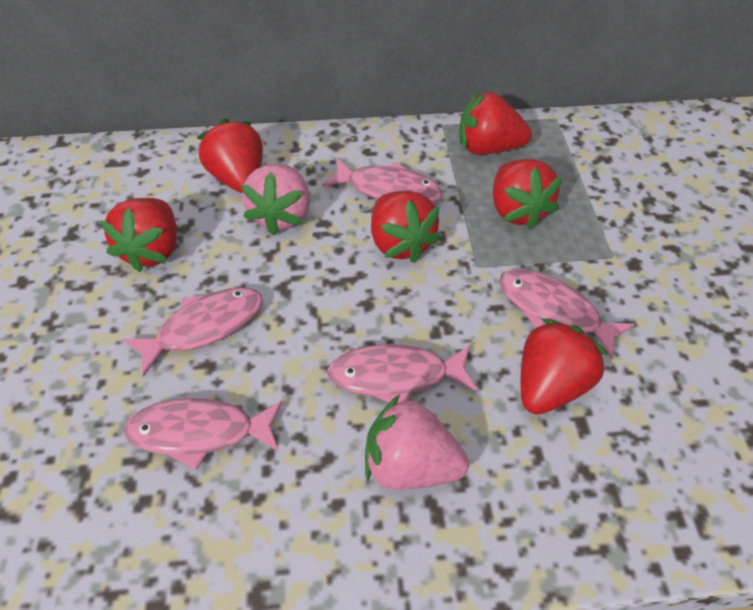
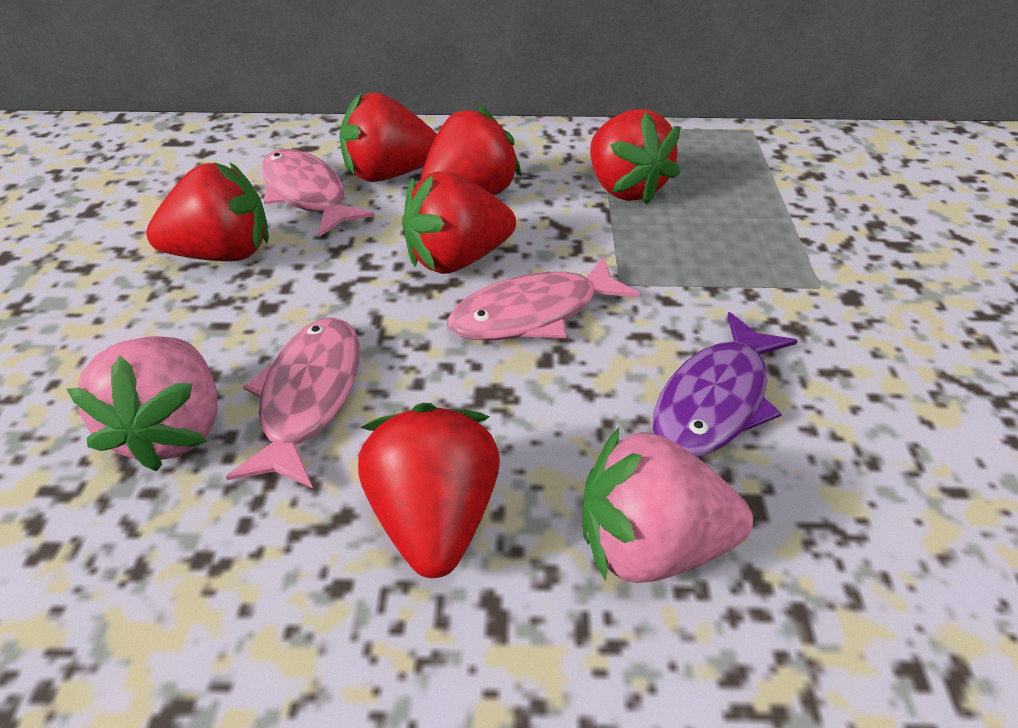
pink fish: [123,287,263,377] [124,398,282,470] [322,158,443,203] [327,344,477,403] [499,269,635,359] = 5 -> [226,317,360,488] [262,149,374,237] [448,257,640,340] = 3
purple fish: none = 0 -> [653,312,798,457] = 1

